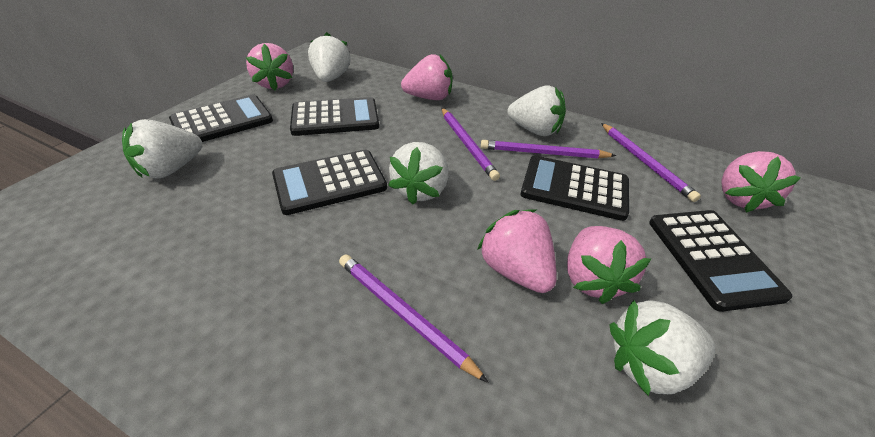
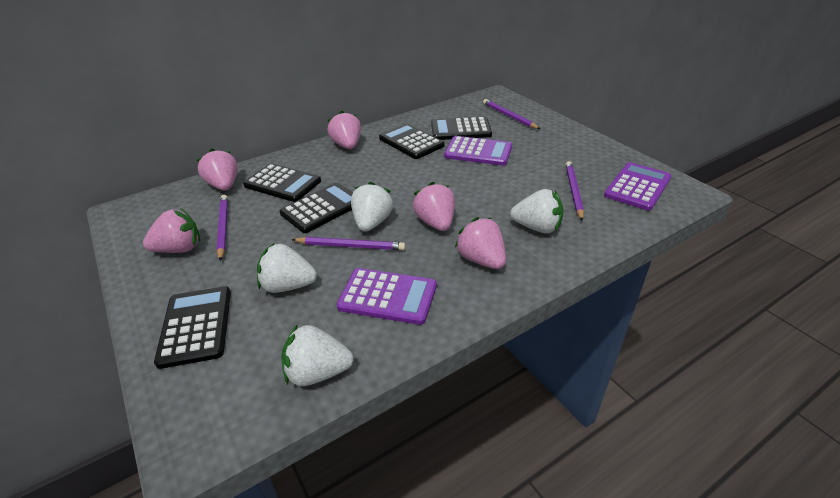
purple calculator: none = 0 -> [336,268,437,325] [444,136,512,166] [604,162,672,211] = 3
white strawberry: [122,119,202,179] [308,32,350,82] [388,142,448,205] [507,85,566,136] [609,300,715,396] = 5 -> [257,243,317,293] [281,324,353,386] [351,182,393,232] [510,189,564,233] = 4

